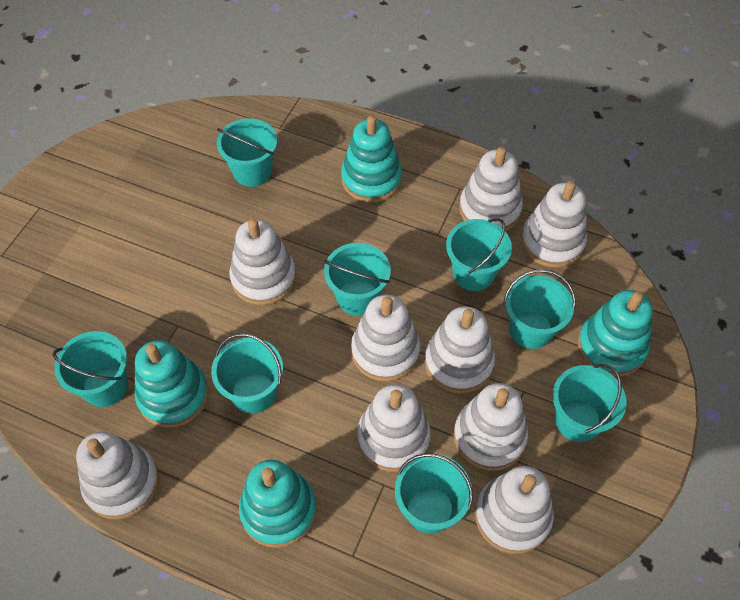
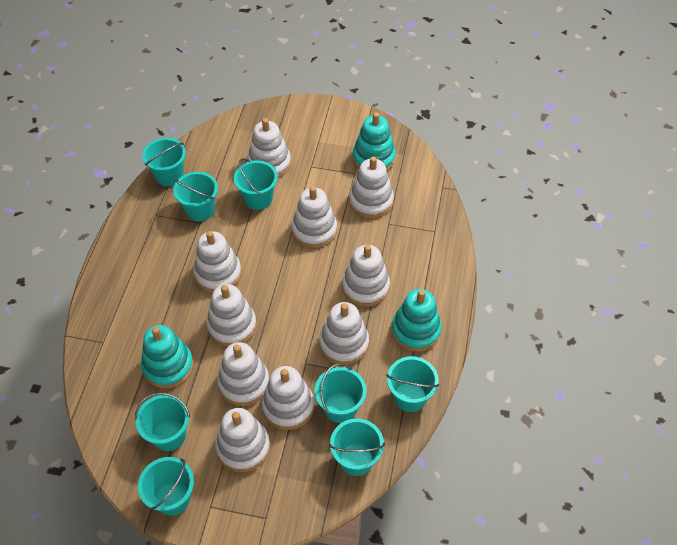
turquoise stacking toy: [135,340,209,428] [239,460,317,548] [341,115,402,203] [578,290,653,377] = 4 -> [141,325,194,388] [353,112,396,171] [392,289,441,352] = 3
white stacking toy: [76,431,159,519] [230,219,296,305] [351,294,420,382] [357,384,431,472] [424,306,495,393] [454,383,528,471] [459,147,523,232] [475,466,554,554] [521,181,587,268] = 9 -> [193,231,241,293] [207,284,257,347] [215,408,270,472] [217,342,269,406] [248,118,291,178] [262,366,314,430] [292,186,337,248] [319,302,369,365] [342,245,390,307] [349,156,394,218] = 10

